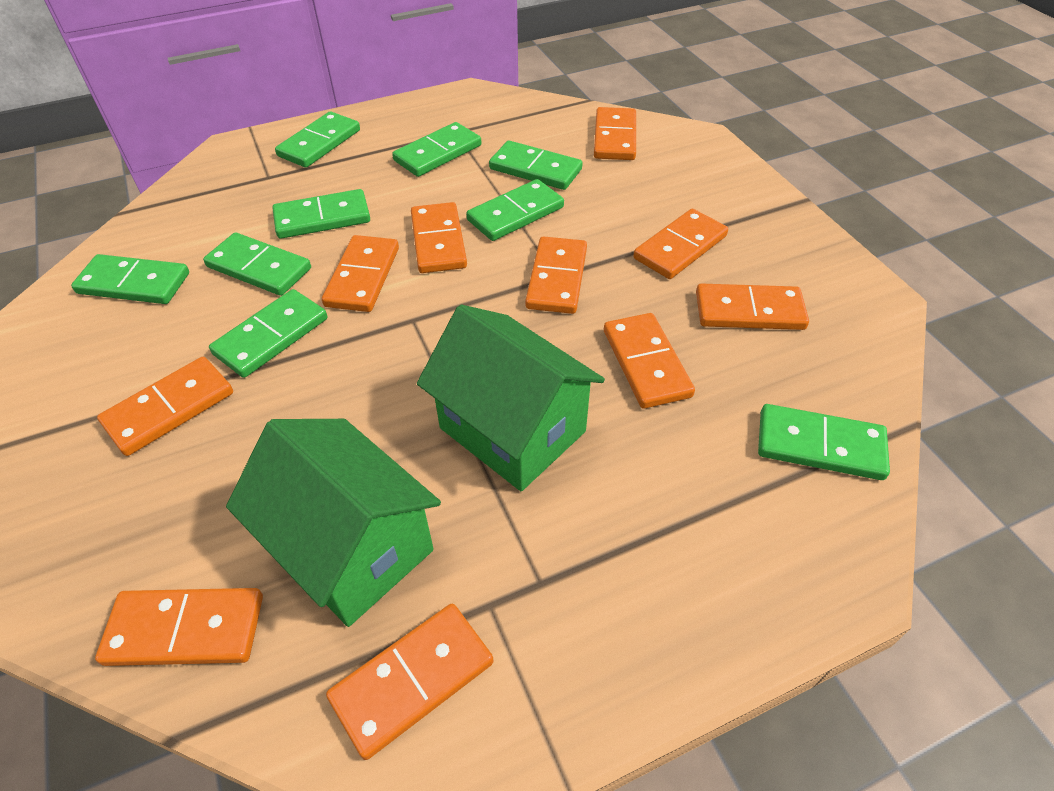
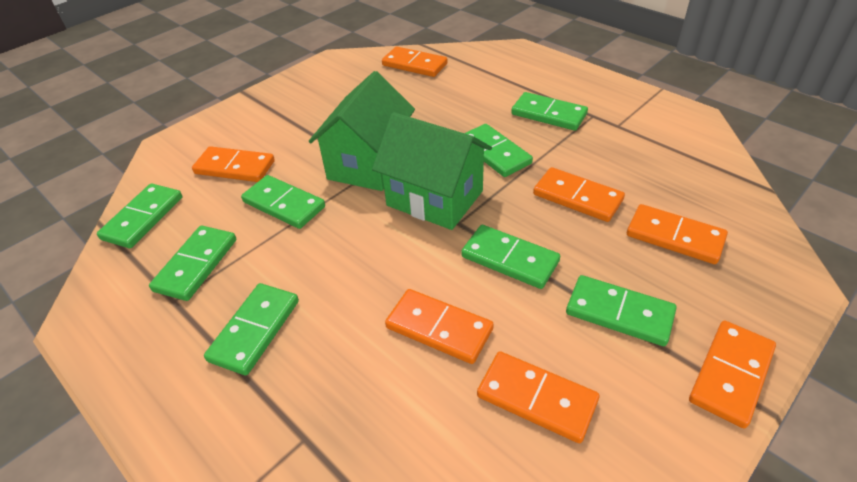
green domino: [71,254,189,304] [203,232,311,296] [209,289,327,378] [272,189,370,239] [275,111,360,167] [392,122,481,177] [466,179,564,241] [489,141,583,190] [758,404,890,480] = 9 -> [97,184,182,248] [149,226,236,301] [204,283,299,375] [241,175,325,229] [461,225,560,289] [465,124,533,177] [511,92,588,131] [566,275,677,346] = 8
orange domino: [95,588,263,666] [97,357,233,456] [322,235,399,312] [326,604,494,760] [411,202,467,273] [525,236,587,314] [594,107,636,160] [604,313,695,409] [633,209,728,279] [696,283,809,330] = 10 -> [192,146,275,182] [382,47,448,77] [385,289,494,364] [477,351,599,443] [533,167,625,222] [627,204,728,264] [689,321,776,428] = 7

